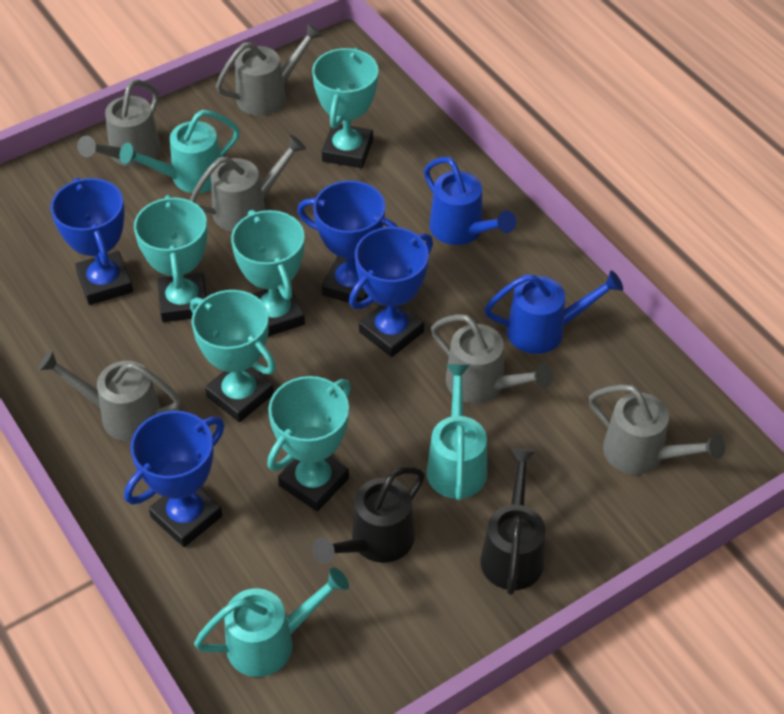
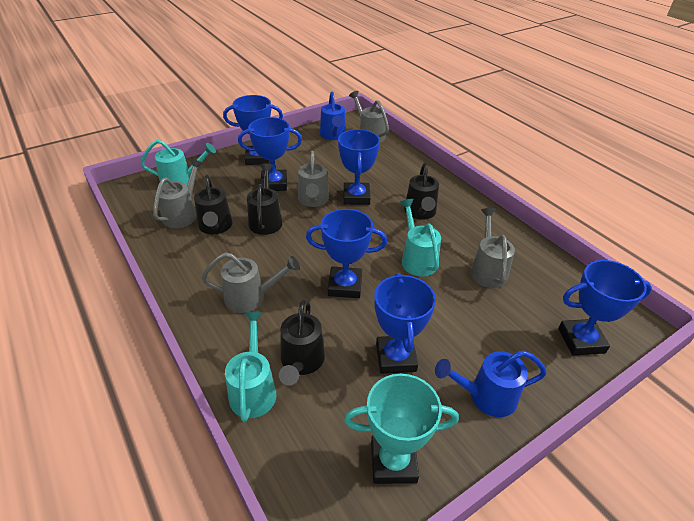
black watering can: [312,467,425,564] [480,448,546,595] = 2 -> [194,175,233,234] [247,163,282,235] [279,299,325,385] [404,162,439,220] = 4
blue trophy: [50,178,133,305] [124,411,224,547] [297,181,398,303] [349,227,433,357] = 4 -> [223,95,283,165] [238,117,302,191] [306,209,387,298] [338,129,380,205] [374,273,436,374] [558,260,652,356] = 6
grey watering can: [38,350,181,442] [77,80,161,167] [190,135,306,232] [216,23,323,116] [431,314,553,404] [589,384,725,475] = 6 -> [153,159,203,228] [201,252,300,313] [298,151,329,207] [349,91,389,143] [470,208,515,288] = 5
turquoise trophy: [134,195,207,322] [190,290,276,422] [231,210,305,336] [267,376,351,511] [312,48,379,168] = 5 -> [344,374,459,484] = 1

